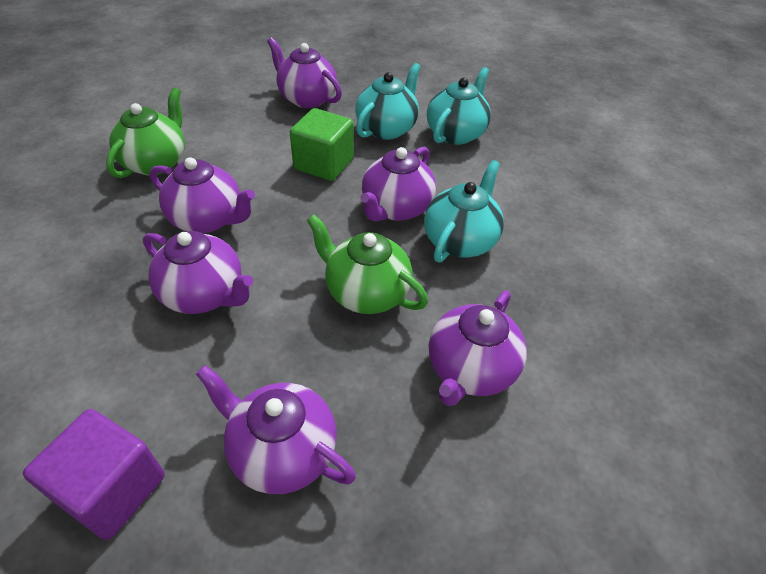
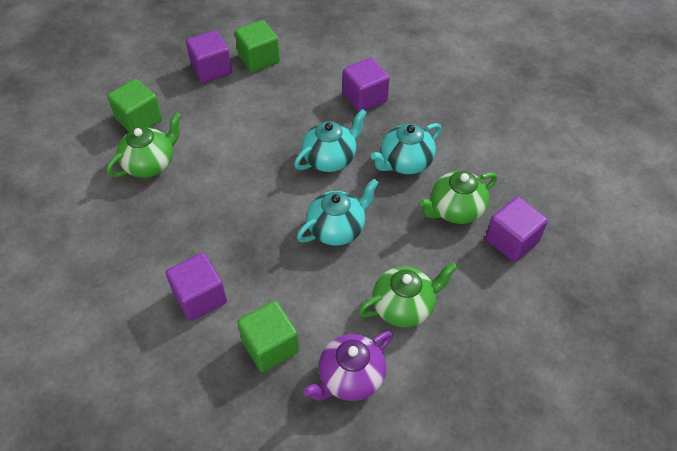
green cube: [290,108,354,181] = 1 -> [107,79,162,131] [235,20,280,72] [237,301,299,372] = 3
green teapot: [106,88,185,178] [306,214,428,314] = 2 -> [107,112,181,178] [358,262,457,327] [419,171,497,224] = 3
purple cube: [23,409,165,540] = 1 -> [166,253,227,321] [186,30,232,83] [343,58,390,112] [486,197,548,262] = 4
purple teapot: [143,231,253,314] [149,157,255,233] [196,365,356,494] [267,37,342,108] [360,147,436,221] [429,291,527,406] = 6 -> [304,331,393,401] = 1

